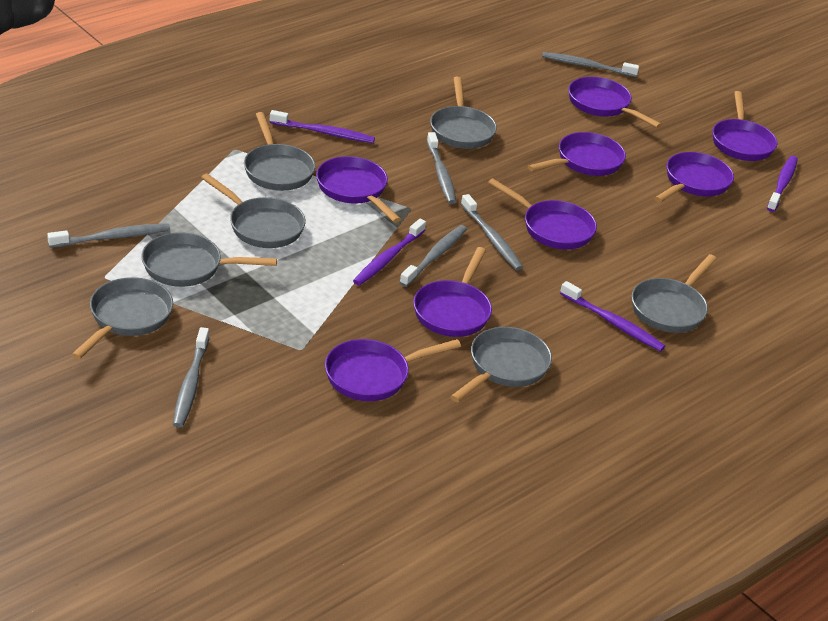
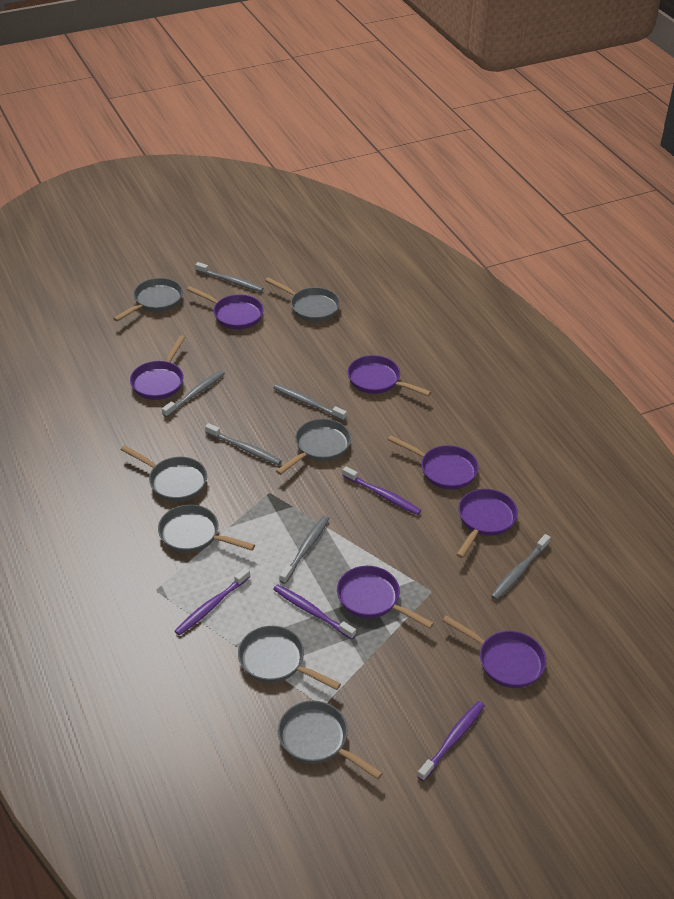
purple pan: [316,156,401,223] [325,339,461,401] [413,247,492,337] [488,178,597,250] [528,132,626,176] [568,77,662,128] [655,152,734,203] [713,91,777,161] = 8 -> [130,335,185,400] [187,286,264,329] [337,566,434,629] [348,355,431,396] [388,436,479,490] [442,616,546,688] [456,489,518,558] = 7

